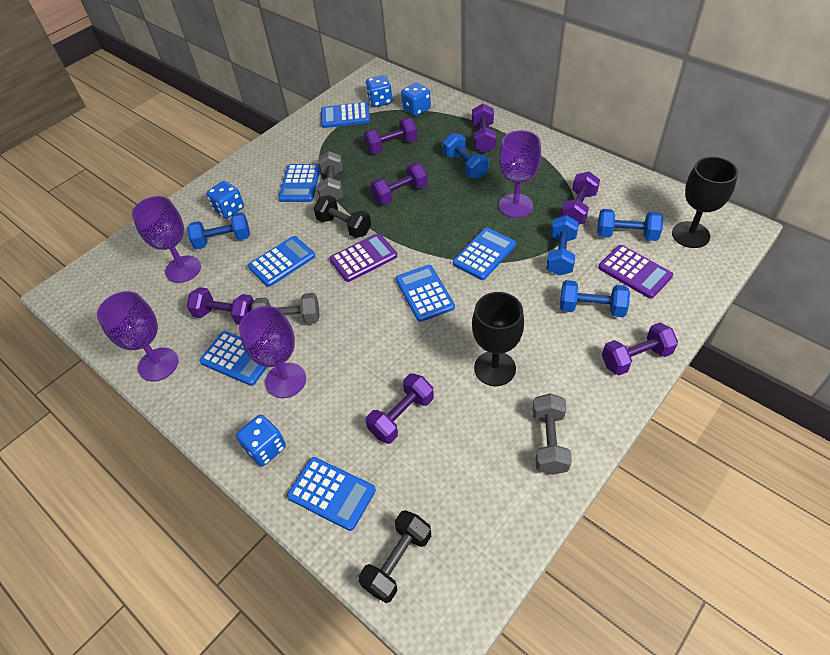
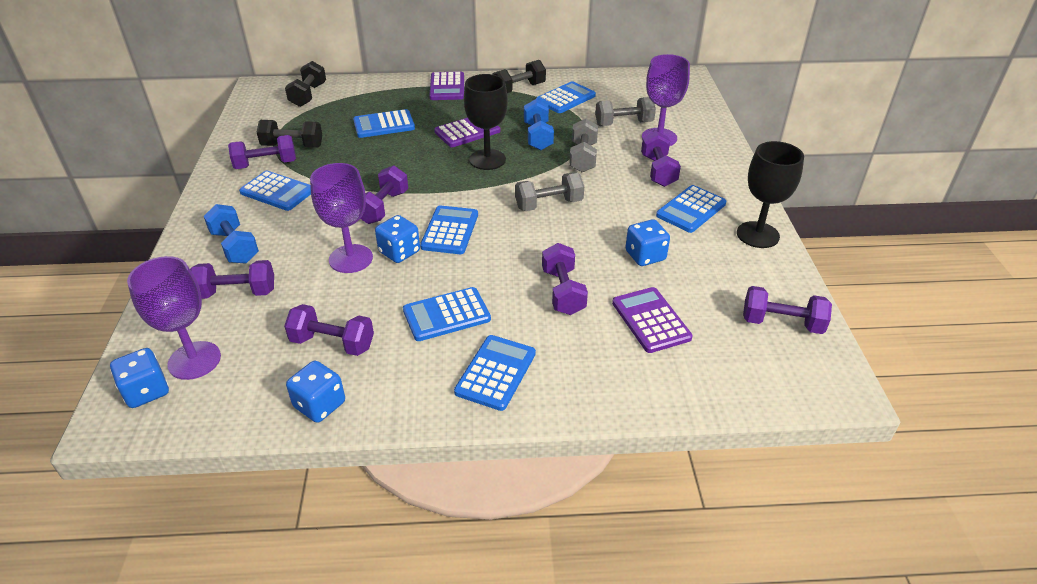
black dumbbell: [314,195,371,238] [358,510,431,603] = 2 -> [257,120,322,148] [285,61,326,107] [493,60,546,93] = 3
blue dumbbell: [187,212,250,249] [443,133,489,179] [546,215,579,276] [560,280,630,317] [597,209,663,241] = 5 -> [204,204,259,264] [524,99,554,150] = 2
purple calculator: [329,233,397,282] [598,245,673,299] = 2 -> [429,71,464,100] [434,118,500,147] [612,287,693,353] = 3
purple goblet: [97,291,179,381] [132,196,201,283] [239,306,306,398] [499,130,541,218] = 4 -> [127,256,221,380] [310,163,373,273] [642,54,690,146] = 3

